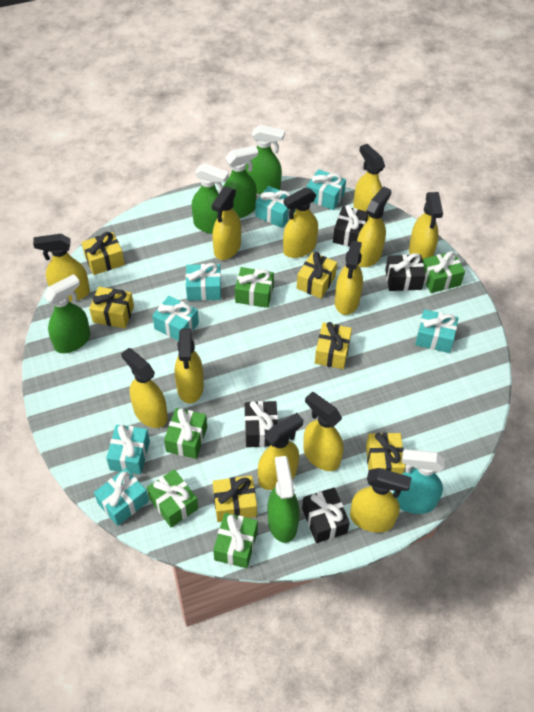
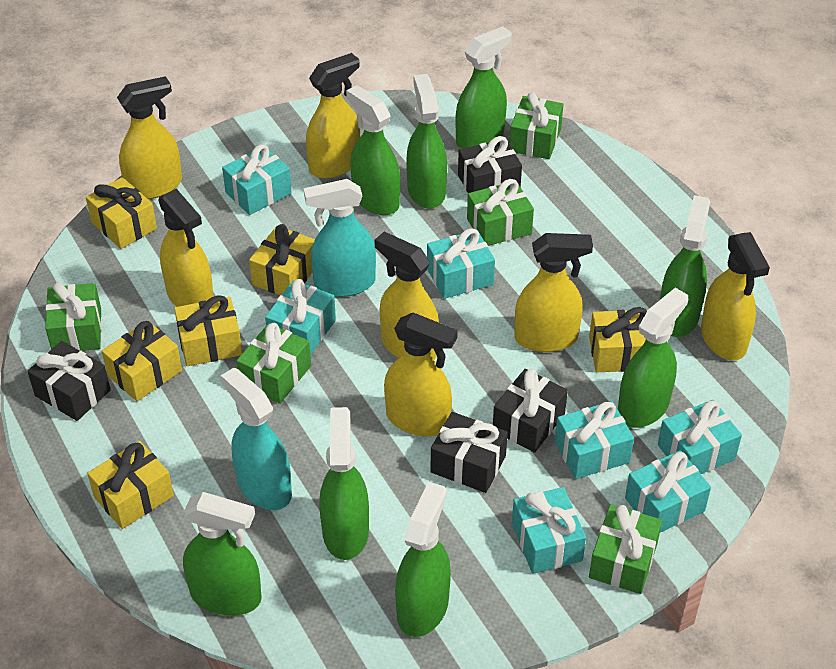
green spray bottle: [44,274,90,353] [192,163,229,234] [223,145,258,218] [246,125,285,194] [267,456,300,543] = 5 -> [183,492,262,616] [319,407,369,560] [346,85,400,215] [395,482,451,637] [406,74,447,209] [456,26,512,149] [618,288,688,428] [660,195,710,337] = 8
turquoise spray bottle: [393,449,445,514] = 1 -> [221,368,292,510] [304,179,376,297] = 2
yellow spray bottle: [33,234,90,302] [121,348,168,428] [175,328,204,404] [212,187,241,260] [258,413,303,490] [283,187,318,258] [303,392,344,471] [335,241,363,315] [350,468,412,532] [353,144,385,221] [357,186,391,267] [409,192,443,261] = 12 -> [117,76,182,199] [158,189,214,307] [306,53,360,178] [375,232,439,360] [384,313,458,436] [514,233,593,352] [701,232,770,361] = 7

